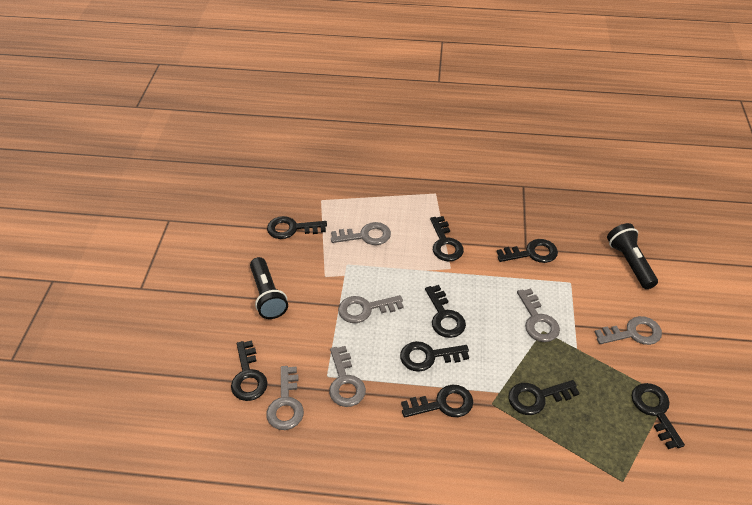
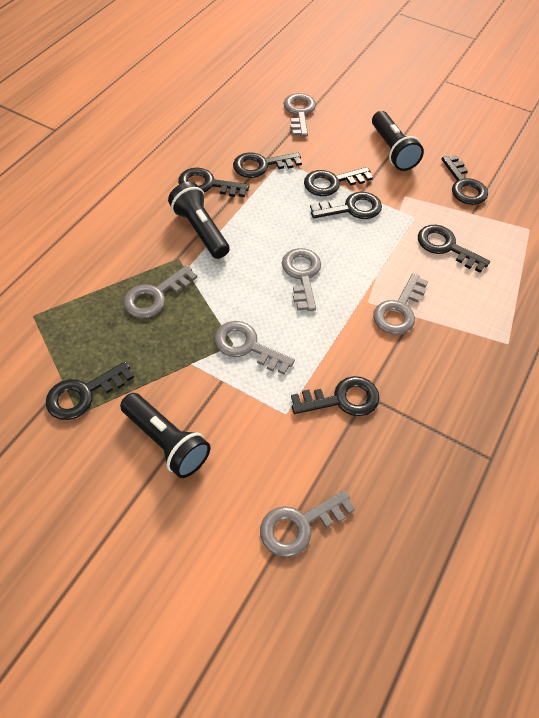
black flashlight: [250,257,288,319] [607,223,658,289] = 2 -> [120,393,211,478] [168,182,230,259] [372,111,424,171] = 3
black key: [231,340,268,401] [267,216,327,239] [400,341,469,372] [401,385,473,418] [425,285,466,338] [430,216,464,261] [497,239,558,263] [508,380,580,415] [632,383,685,449] = 9 -> [46,361,134,420] [178,167,249,197] [233,152,302,178] [291,376,380,416] [304,167,373,196] [310,192,382,219] [418,225,490,273] [441,155,488,205] = 8

